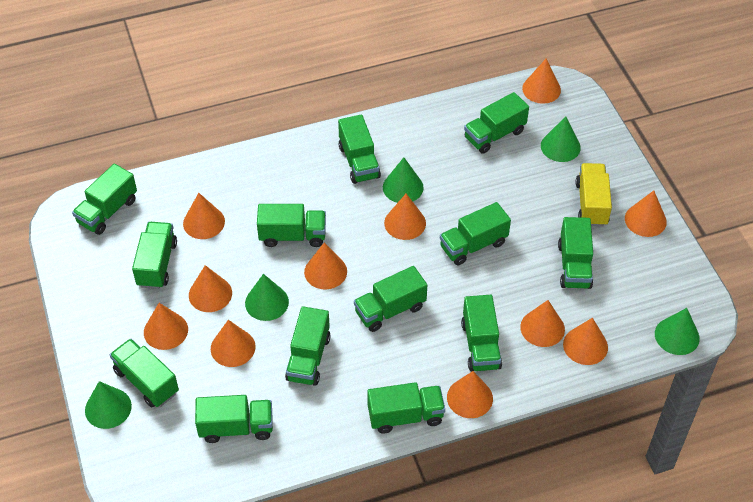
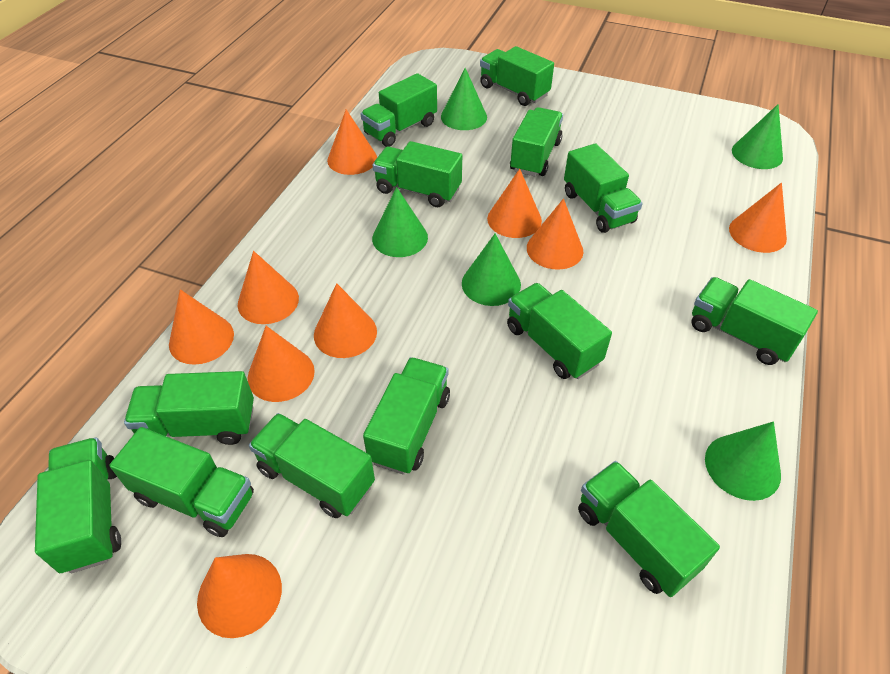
orange cone: [144,303,188,350] [183,193,225,239] [189,265,232,312] [211,320,256,367] [304,243,347,289] [384,194,426,240] [447,371,493,418] [520,300,565,347] [522,58,561,104] [563,318,608,365] [625,190,667,237] = 11 -> [169,289,234,365] [197,554,282,638] [237,251,299,324] [248,326,315,402] [314,283,377,358] [327,109,377,175] [487,169,542,238] [527,198,583,270] [729,183,787,253] = 9
yellow truck: [576,163,612,227] = 1 -> none = 0

